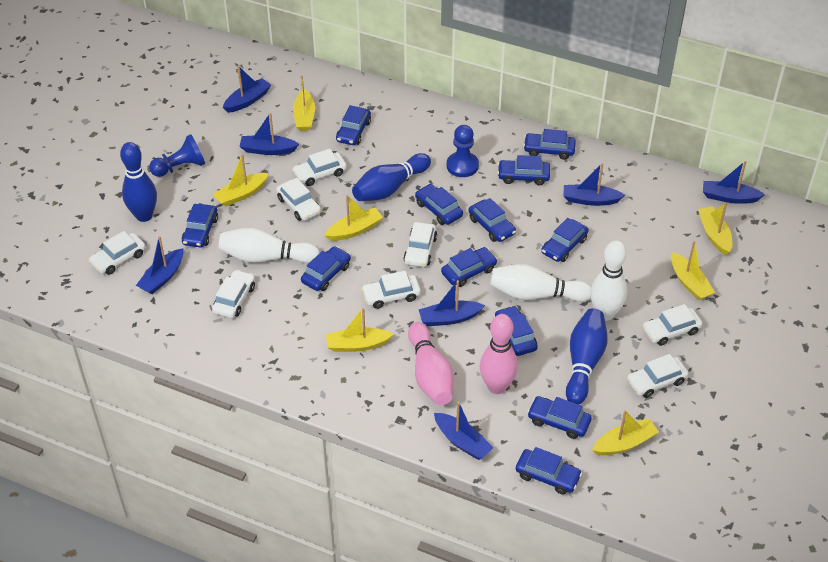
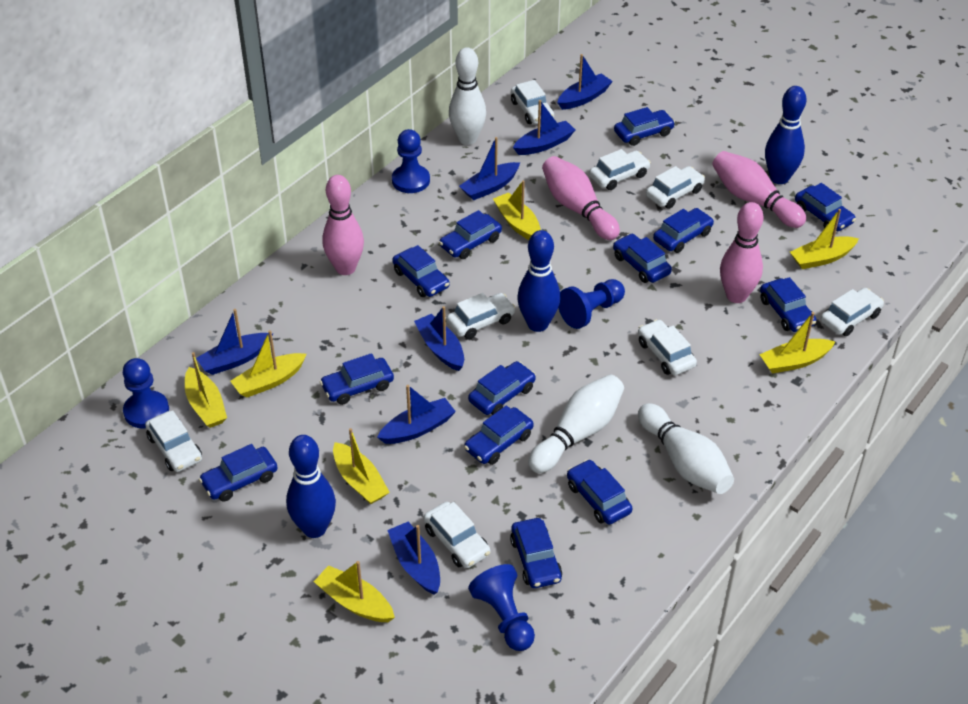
blue car: [182,204,218,248] [301,246,351,291] [336,105,371,145] [415,184,463,225] [441,247,497,287] [469,198,516,242] [495,305,538,356] [497,155,550,185] [516,447,582,495] [523,129,576,160] [527,396,592,439] [541,218,589,262] = 12 -> [199,444,278,502] [320,353,394,405] [392,245,450,297] [439,210,502,259] [464,406,534,465] [468,361,536,415] [510,518,562,588] [567,459,632,525] [613,234,672,283] [614,107,675,146] [653,208,714,253] [760,277,816,332] [795,183,856,231] = 13
blue pawn: [149,134,205,177] [447,125,479,177] = 2 -> [123,358,169,429] [392,129,430,193] [468,564,535,651] [558,279,625,329] = 4
pink bowling pin: [408,322,454,405] [480,314,518,394] = 2 -> [322,175,364,275] [542,156,620,240] [712,151,806,228] [720,202,764,303] = 4

